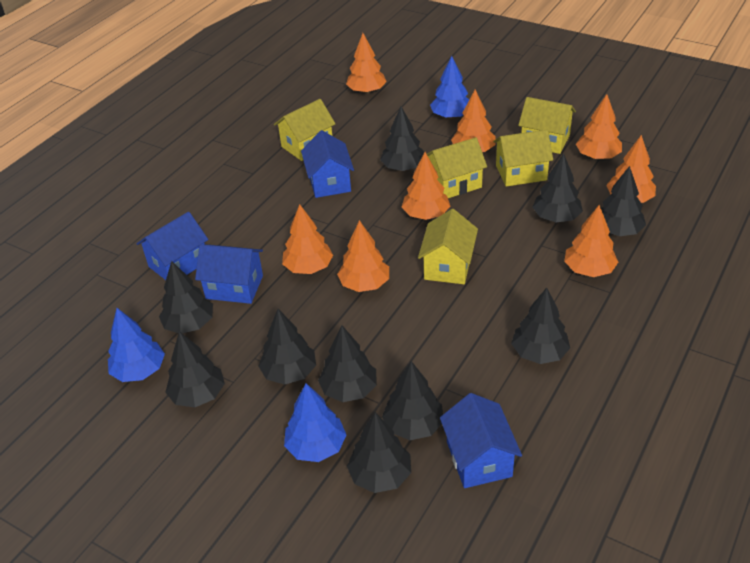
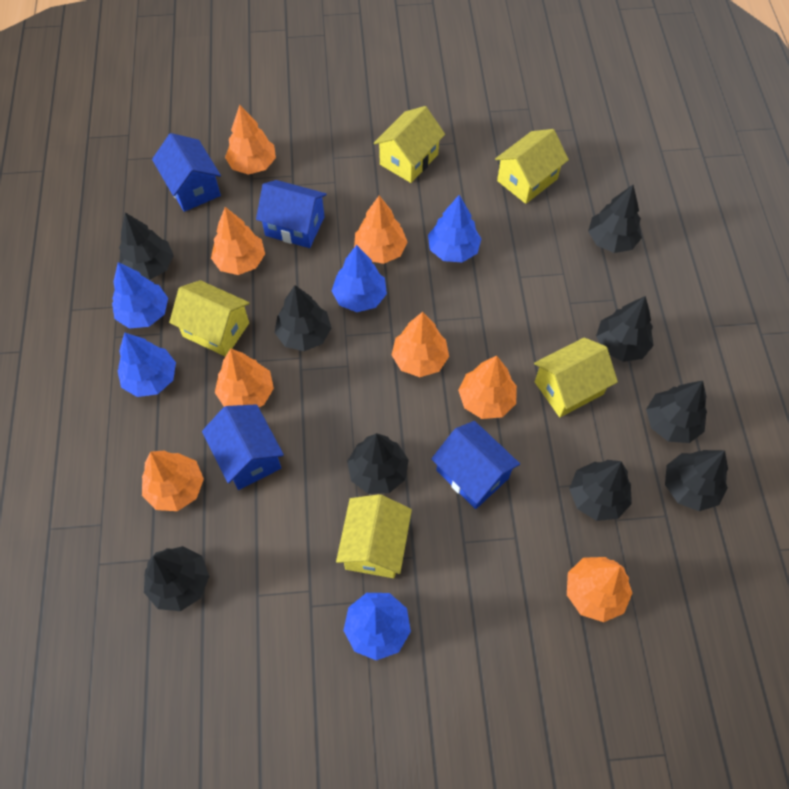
black tree: [159,261,213,333] [165,331,225,407] [258,309,316,385] [318,325,377,402] [347,412,411,493] [380,107,424,171] [382,361,443,440] [511,288,570,364] [533,153,583,223] [601,166,646,236] = 10 -> [119,212,174,280] [144,546,209,611] [275,285,331,351] [347,433,409,494] [569,460,632,521] [588,185,642,253] [596,296,654,362] [646,381,707,443] [665,450,728,511] = 9
blue tree: [108,308,165,382] [284,383,346,462] [430,56,469,119] = 3 -> [112,262,168,329] [117,332,176,397] [332,245,387,312] [343,593,411,660] [428,195,481,262] = 5

